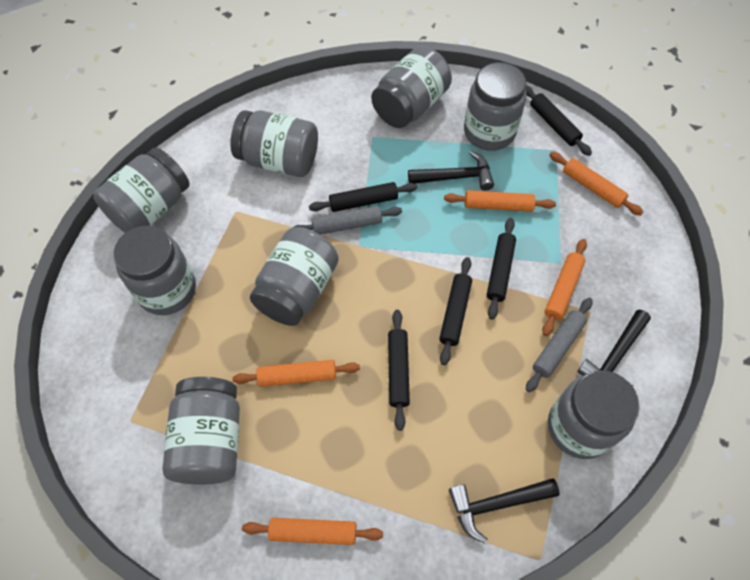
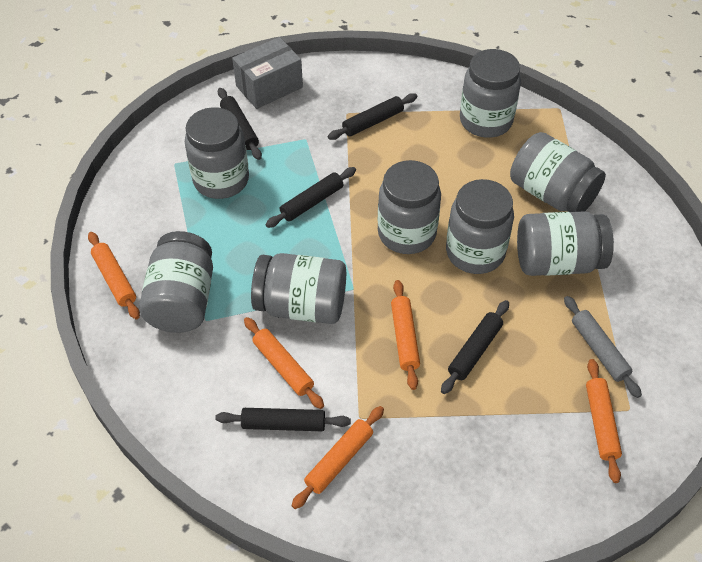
black hammer: [408,151,494,191] [449,478,560,544] [577,309,651,388] = 3 -> none = 0
grey box: none = 0 -> [232,37,303,109] = 1
grey rolling pin: [293,206,402,235] [526,298,593,392] = 2 -> [564,296,642,398] = 1

